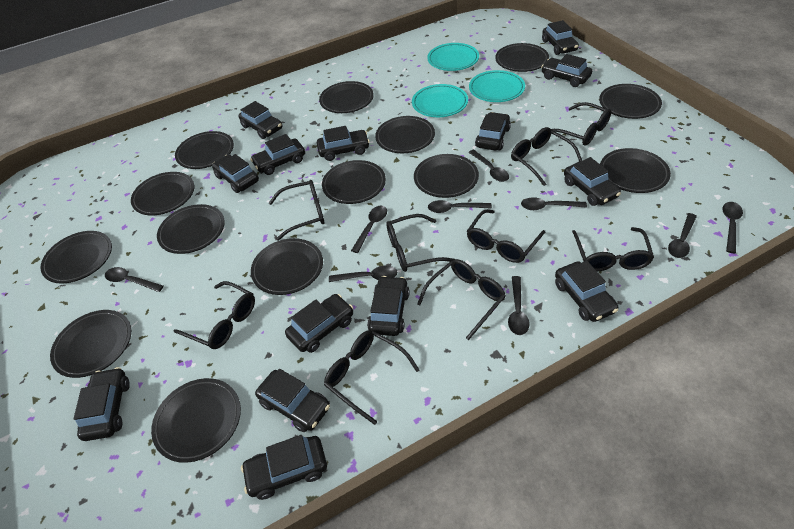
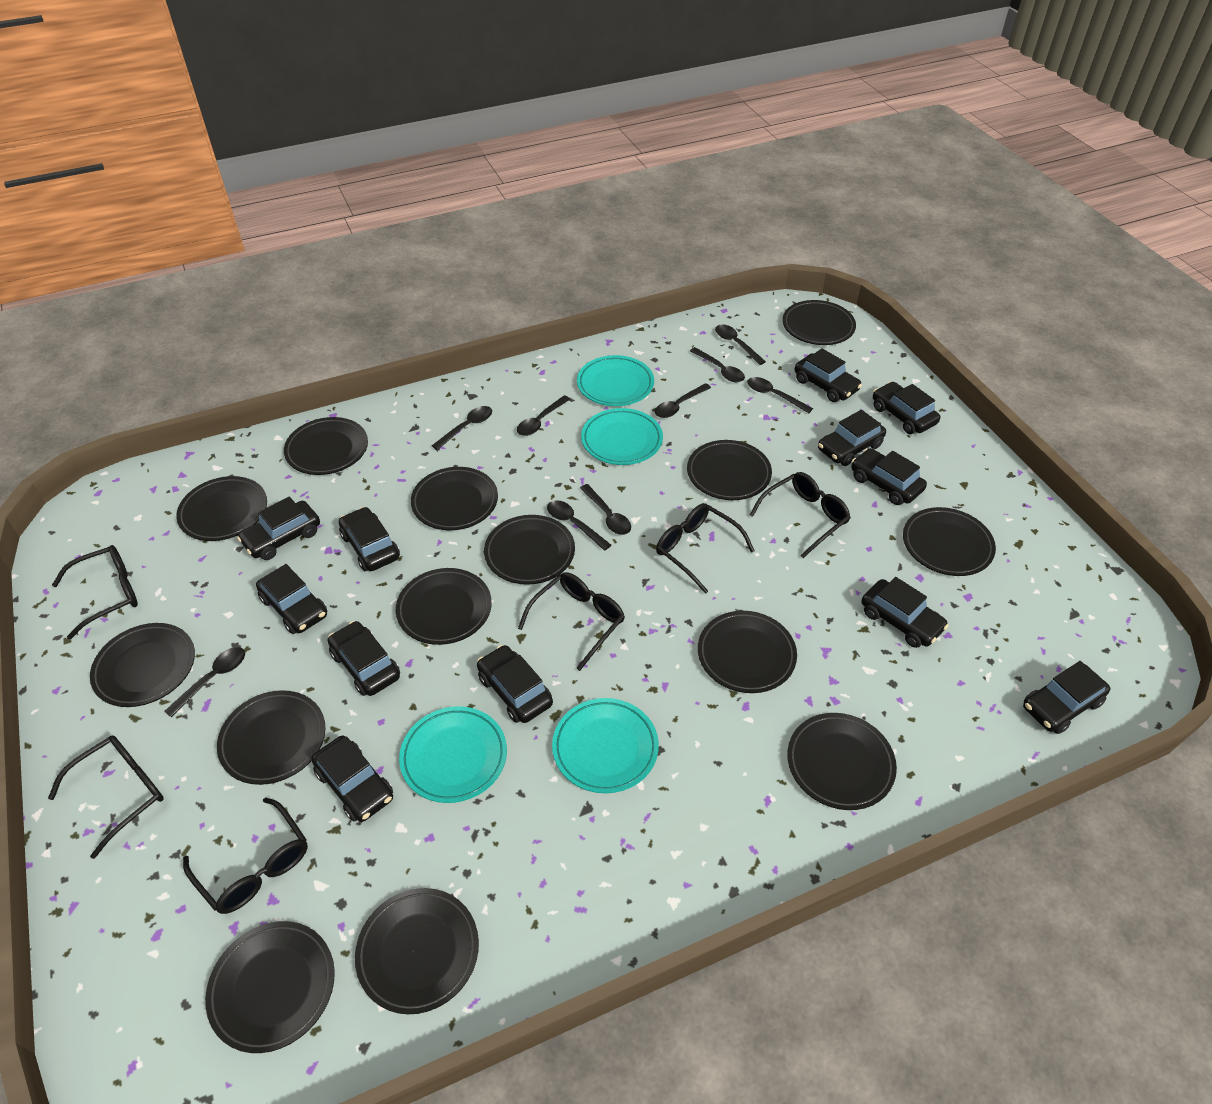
black car: [74,367,130,441] [212,154,259,193] [239,101,282,139] [241,435,327,500] [250,134,305,175] [255,369,330,432] [285,294,353,353] [317,126,370,161] [367,276,410,336] [475,112,511,150] [541,54,592,87] [542,20,579,55] [555,261,618,322] [564,157,621,206] = 14 -> [237,497,320,560] [256,564,327,634] [311,736,393,822] [328,621,400,696] [339,507,400,571] [477,645,553,723] [795,348,862,402] [818,410,886,466] [851,448,927,505] [861,577,948,648] [873,382,940,434] [1023,661,1110,734] = 12
black glasses: [174,281,255,349] [269,180,324,241] [324,330,419,425] [386,214,454,272] [417,259,506,340] [467,209,545,263] [511,127,582,186] [551,102,611,146] [572,227,654,271] = 9 -> [48,735,164,859] [52,545,138,640] [183,798,308,914] [518,572,625,671] [656,503,755,594] [750,472,851,558] = 6
turquoise plate: [412,84,468,117] [427,43,479,71] [469,70,525,102] = 3 -> [399,706,507,803] [552,698,659,793] [577,355,654,406] [581,408,663,465] = 4

